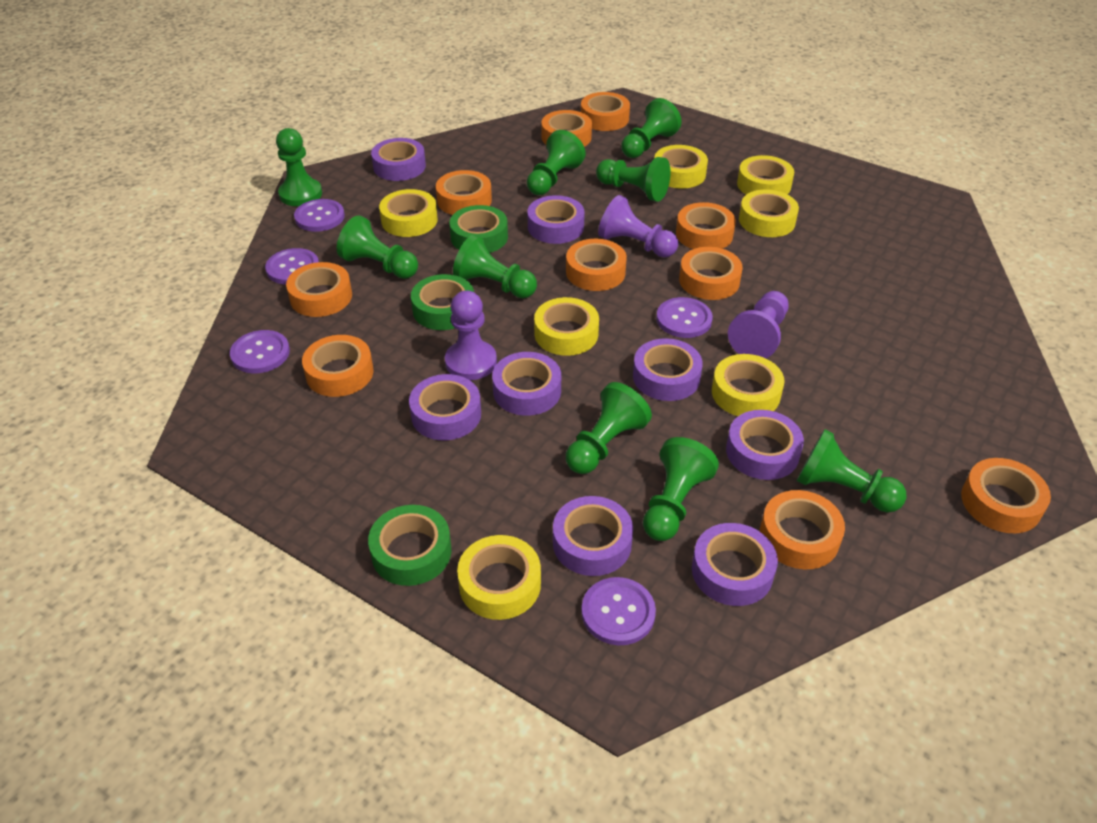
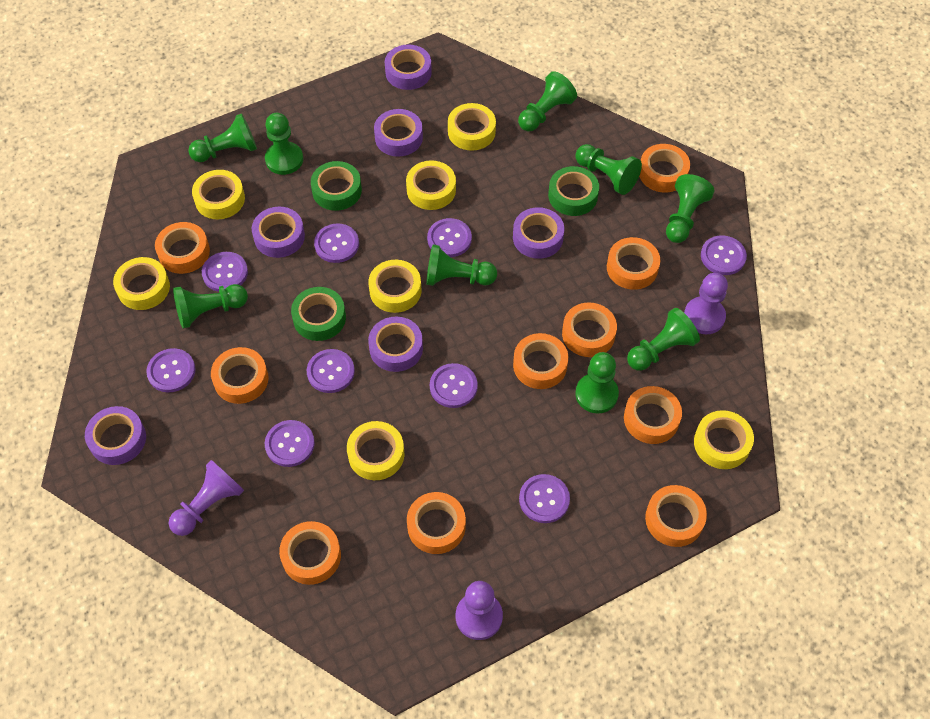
purple button: [230,330,290,373] [265,248,319,285] [294,199,345,232] [582,577,656,645] [656,297,713,338] = 5 -> [146,348,195,392] [202,252,248,292] [265,420,315,467] [307,349,355,393] [314,224,359,263] [427,218,472,257] [430,363,478,408] [519,474,570,523] [701,235,747,275] = 9
purple tape: [371,138,426,181] [409,374,481,440] [492,352,561,416] [527,195,585,244] [553,496,633,576] [633,338,703,401] [692,523,778,606] [726,410,804,480] = 8 -> [85,406,146,465] [252,207,305,258] [368,317,423,372] [374,109,423,157] [385,45,432,90] [513,207,564,259] = 6

